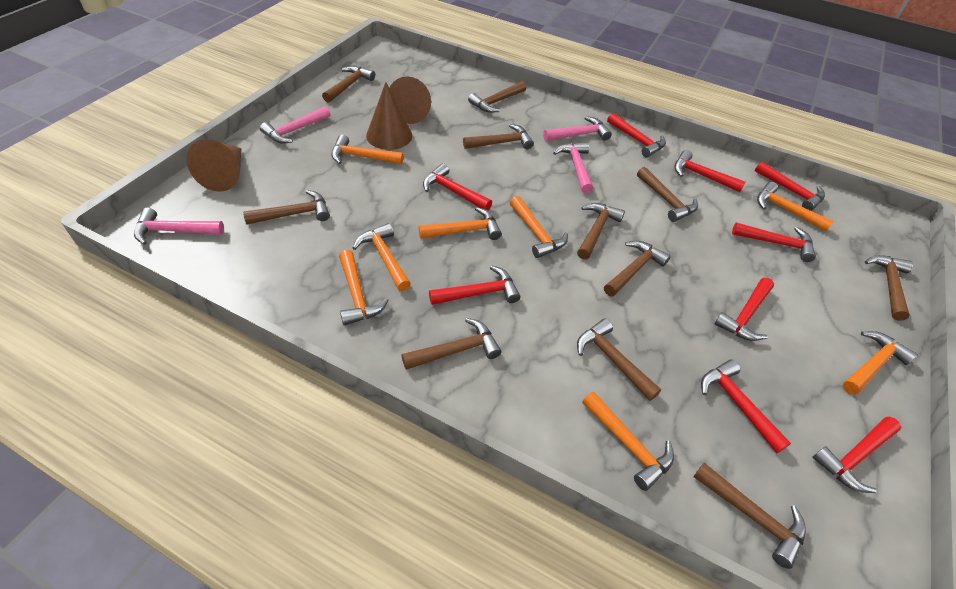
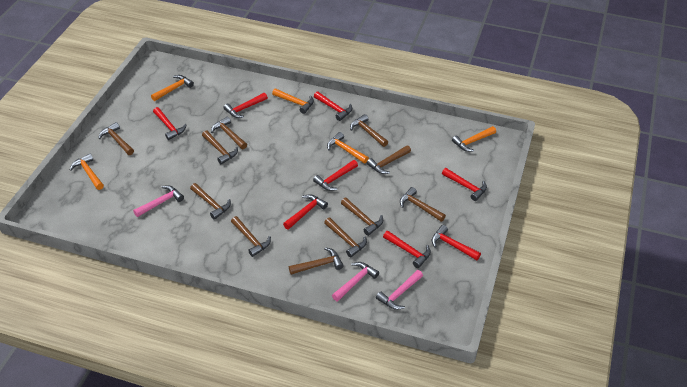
brown cone: [187,139,242,192] [366,82,413,150] [389,77,431,124] = 3 -> none = 0
orange hammer: [331,134,404,164] [339,250,389,326] [353,223,411,291] [418,207,502,240] [510,196,568,258] [582,392,674,491] [757,182,834,232] [843,331,918,395] = 8 -> [70,153,104,190] [151,75,194,101] [272,88,314,114] [327,132,369,164] [452,126,496,152] = 5
pink hammer: [134,207,224,245] [260,106,330,143] [543,116,612,141] [553,142,593,193] = 4 -> [133,185,184,217] [332,262,379,301] [376,270,423,310] = 3
red hammer: [423,163,492,210] [429,265,520,305] [607,113,666,158] [674,150,746,192] [701,359,791,453] [714,278,774,341] [732,222,816,262] [755,162,825,211] [812,417,901,493] = 9 -> [153,107,186,140] [223,93,268,118] [283,194,328,229] [313,160,358,191] [314,92,352,121] [383,231,431,268] [432,225,481,260] [442,168,487,201] = 8

